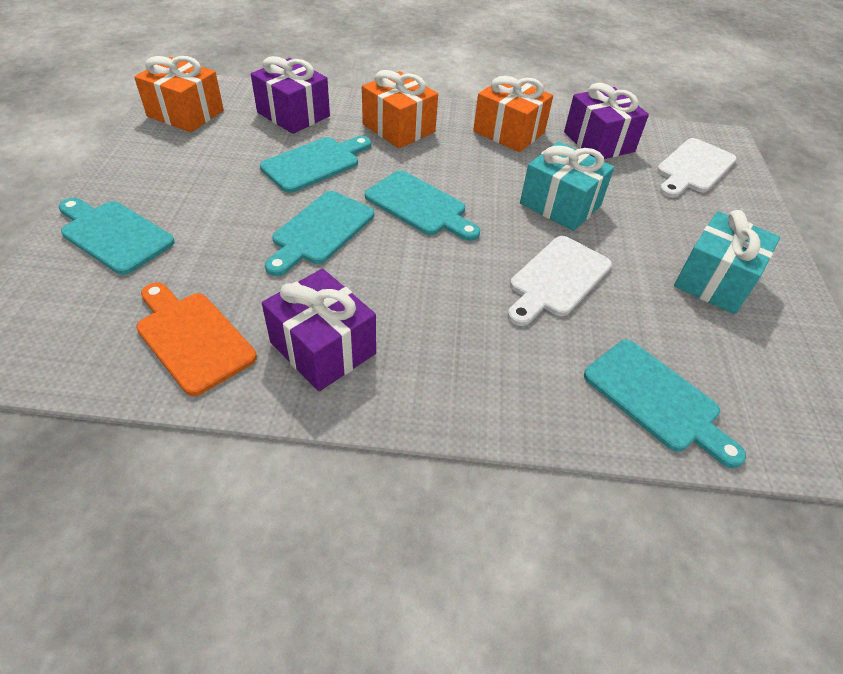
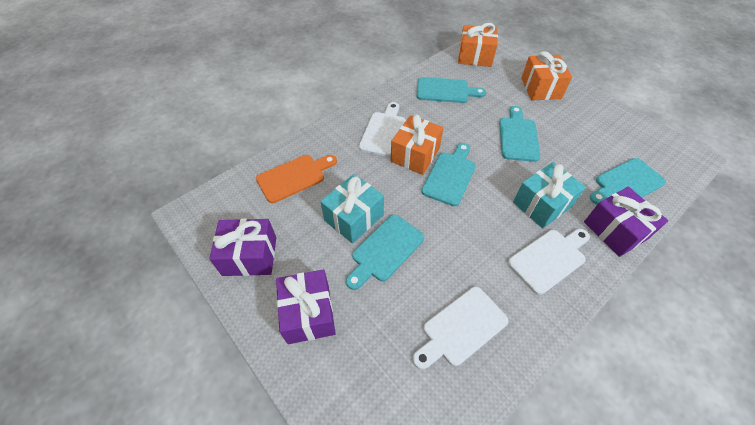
white cutting board: [508,236,612,326] [657,138,737,198] = 2 -> [359,102,406,157] [413,287,508,370] [508,229,590,295] = 3

